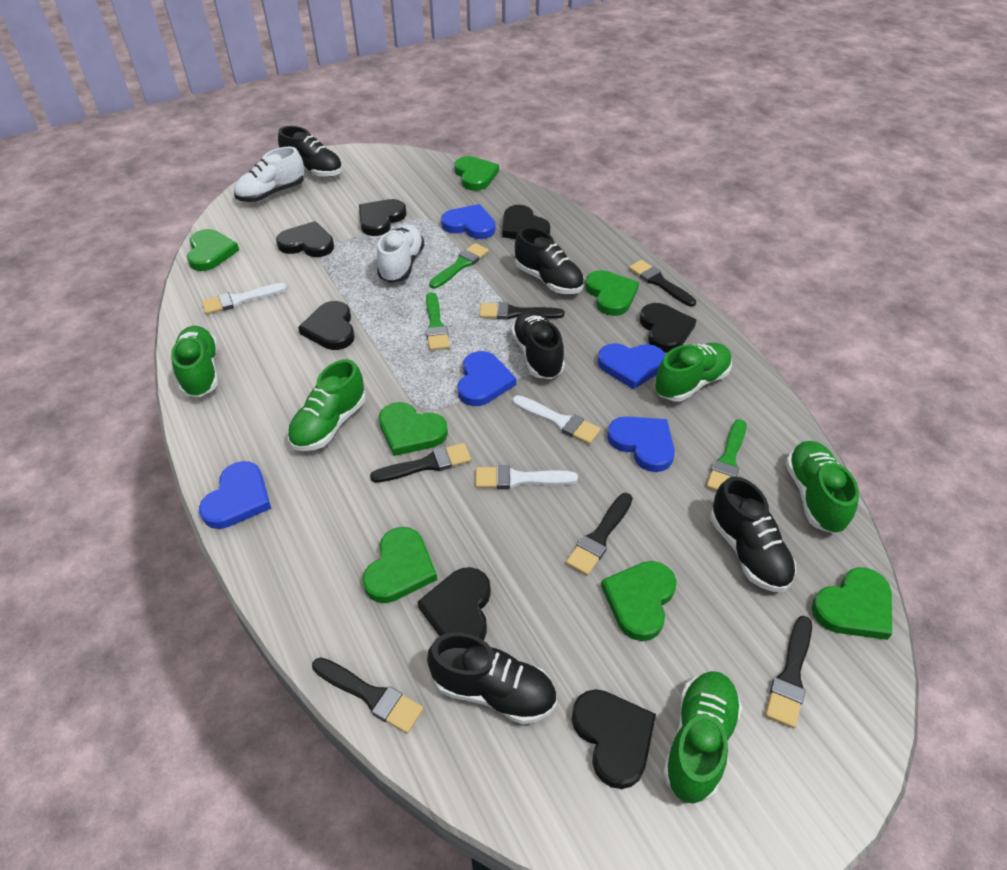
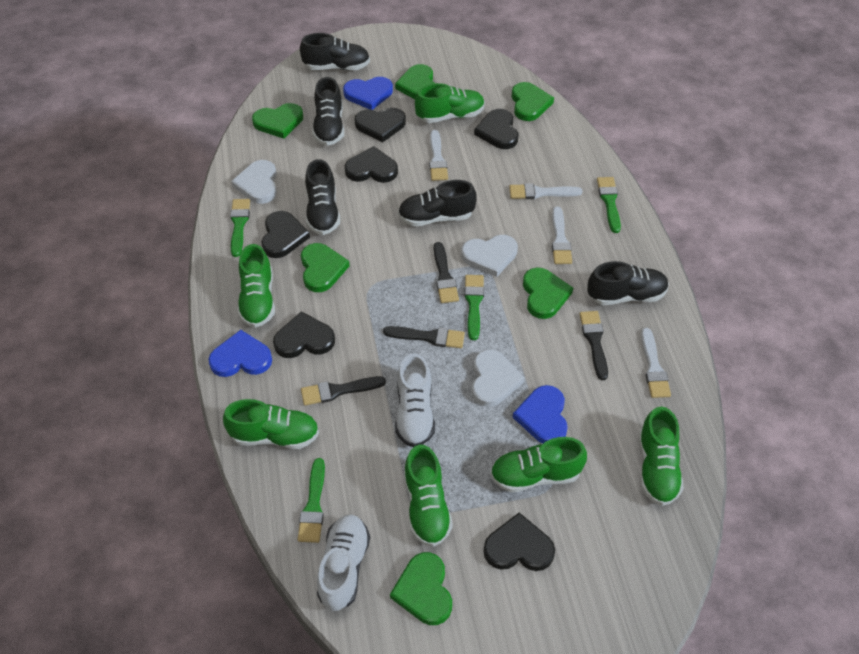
black brush: [312,657,424,734] [370,443,471,483] [479,302,564,320] [566,493,633,576] [629,260,696,306] [765,616,812,728] = 6 -> [301,376,386,406] [383,326,465,348] [434,242,459,303] [580,311,608,380] = 4
black heart: [276,221,334,257] [298,301,355,350] [359,199,406,236] [418,567,491,641] [502,205,550,239] [572,689,656,789] [640,303,696,352] = 7 -> [261,211,310,258] [273,311,335,358] [344,146,398,183] [355,108,406,143] [474,109,518,149] [483,513,555,571] = 6
blue heart: [199,461,271,529] [441,204,495,239] [458,351,516,406] [598,343,665,389] [607,416,675,472] = 5 -> [208,330,272,377] [343,77,393,110] [513,385,568,444] = 3
green brush: [426,292,450,351] [429,243,489,289] [706,419,746,491] = 3 -> [230,199,250,257] [298,458,325,543] [464,275,484,340] [597,177,621,233] = 4
green heart: [187,229,239,271] [362,527,437,603] [379,402,448,456] [454,156,499,191] [585,270,639,316] [601,561,676,641] [812,567,892,640] = 7 -> [252,103,303,139] [301,243,350,292] [390,552,452,625] [395,64,436,99] [512,82,554,121] [523,267,573,319] = 6
green shoe: [171,326,218,397] [287,359,366,451] [654,343,732,401] [663,671,742,804] [786,441,859,534] = 5 -> [223,399,319,449] [238,244,275,327] [404,445,453,547] [415,83,485,123] [490,437,587,492] [639,406,684,506] = 6
white brush: [202,283,287,314] [475,465,578,489] [513,395,601,444] = 3 -> [429,130,448,181] [509,183,582,199] [552,207,572,264] [641,328,671,398] = 4
white heart: none = 0 -> [231,160,277,204] [461,235,518,277] [472,349,524,407] = 3

